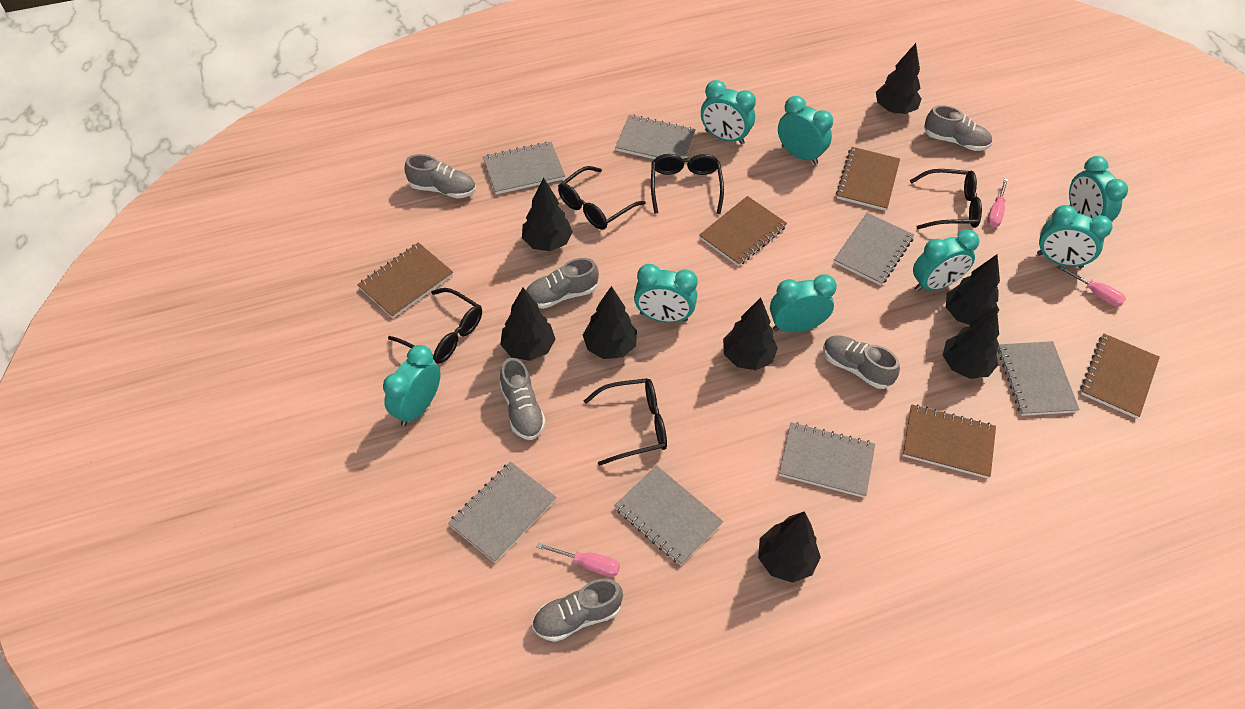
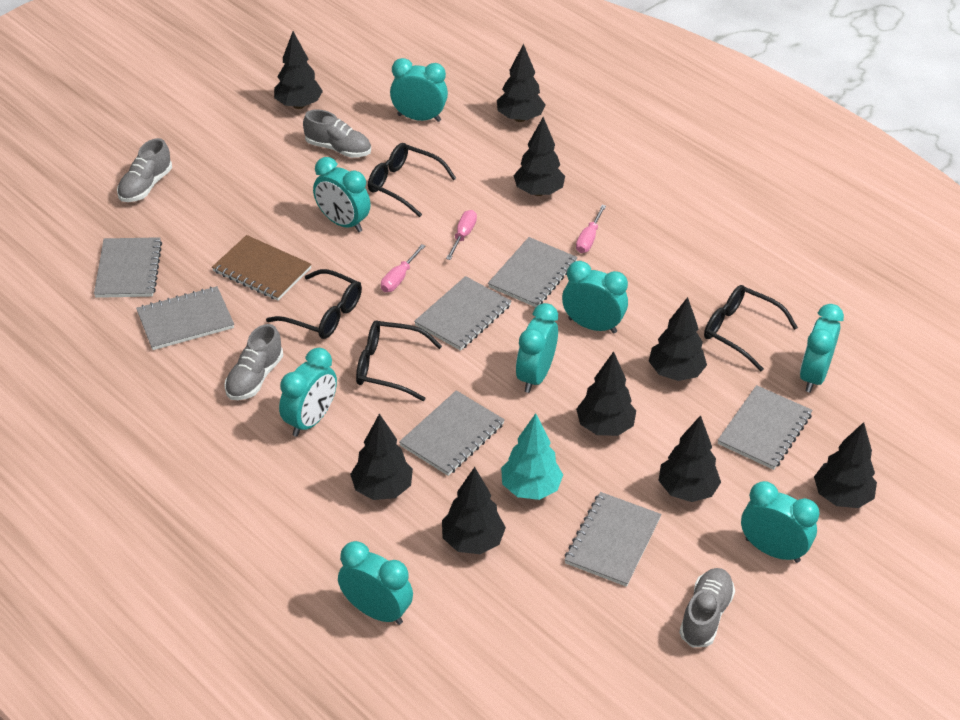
black glasses: [388,288,482,364] [558,166,646,230] [584,378,667,466] [651,154,724,214] [910,169,982,229] = 5 -> [266,269,362,339] [356,320,442,401] [368,143,456,217] [704,285,798,371] = 4
black tree: [500,288,555,361] [522,178,573,251] [583,286,637,359] [723,297,778,370] [758,511,821,583] [876,43,922,114] [943,307,999,379] [946,254,1000,325] = 8 -> [274,31,323,109] [350,413,413,500] [442,467,506,554] [497,44,545,122] [513,117,565,196] [576,351,636,436] [649,297,707,381] [659,415,721,502] [814,422,877,508] = 9
brown notebook: [357,242,453,318] [699,196,787,266] [836,147,900,211] [903,404,996,478] [1080,334,1160,419] = 5 -> [212,235,312,301] = 1
grey shoe: [404,154,476,198] [500,358,546,440] [526,258,599,309] [532,579,623,642] [823,335,900,389] [924,105,992,151] = 6 -> [117,138,172,202] [224,324,283,400] [303,109,371,158] [679,568,735,648] = 4
turquoise tree: none = 0 -> [501,413,563,500] = 1

